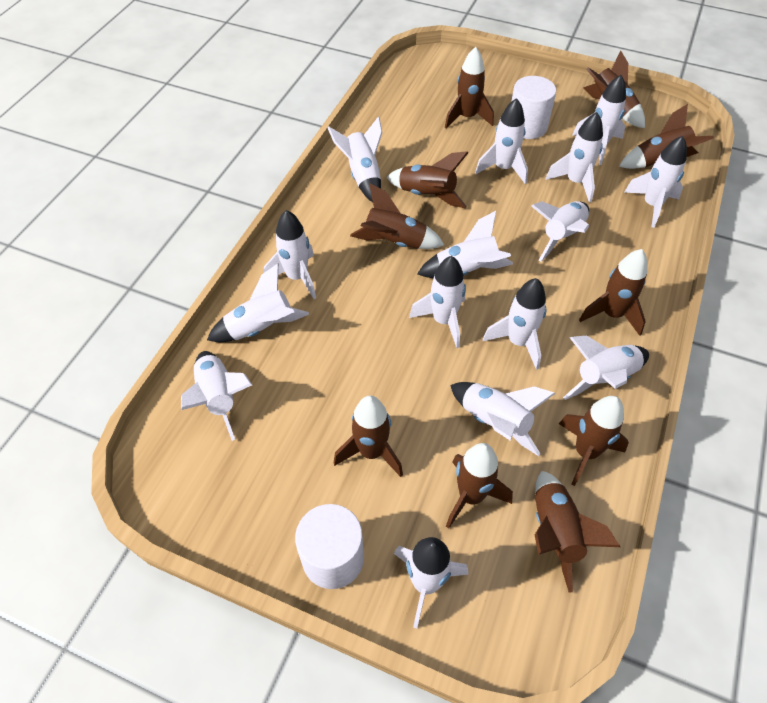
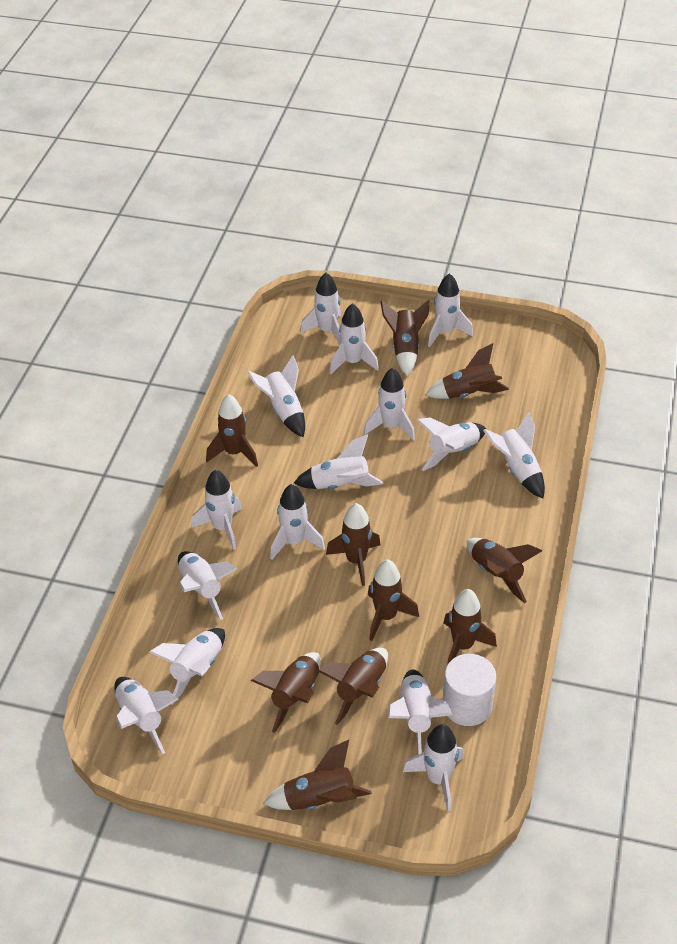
white cylinder: [295,504,364,589] [511,76,556,139] = 2 -> [443,654,496,726] = 1

